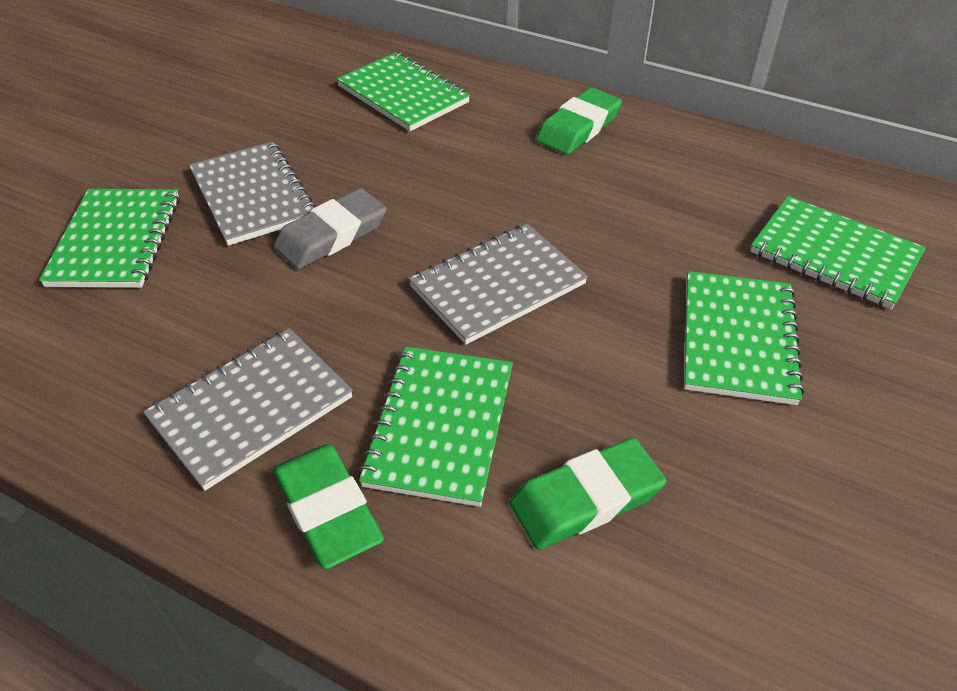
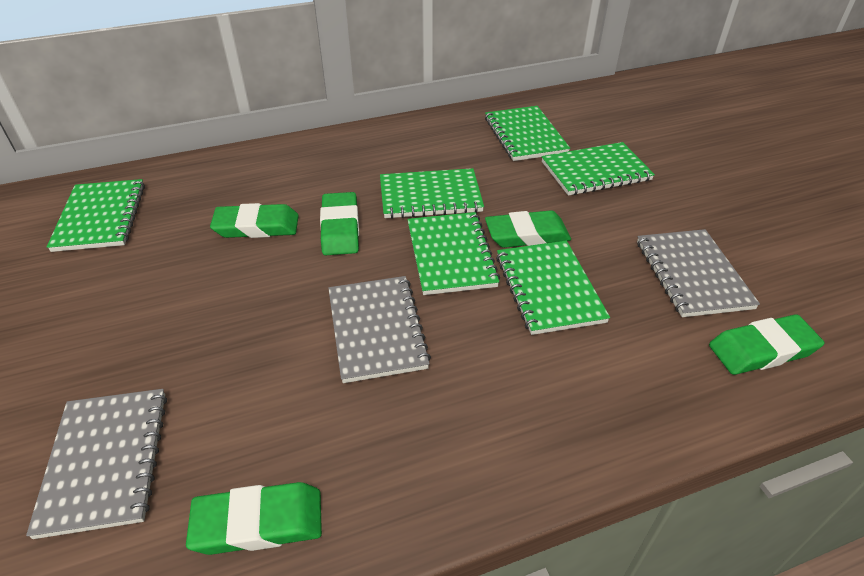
green eraser: [273,444,384,569] [509,438,666,550] [536,87,622,155] = 3 -> [186,482,322,555] [210,203,299,238] [320,192,359,255] [485,210,571,248] [709,314,825,375] = 5
green notebook: [39,189,180,288] [337,52,470,131] [359,347,513,507] [684,271,805,405] [750,196,926,309] = 5 -> [47,179,145,252] [380,168,484,219] [407,212,500,295] [485,106,570,161] [496,241,610,335] [542,142,655,196] = 6
grey eraser: [274,188,387,270] = 1 -> none = 0

